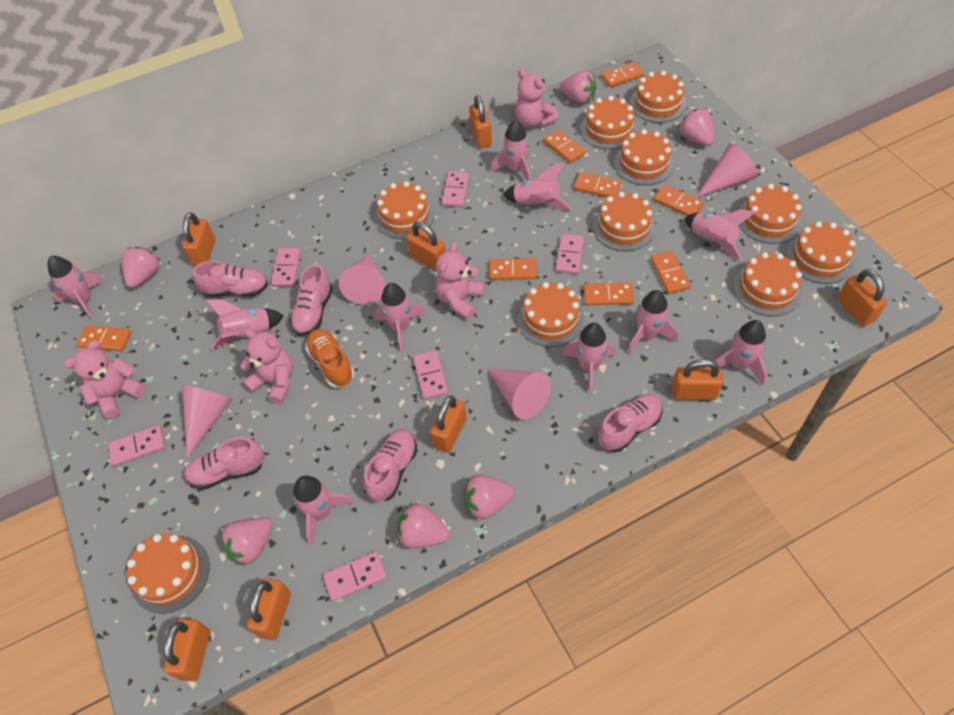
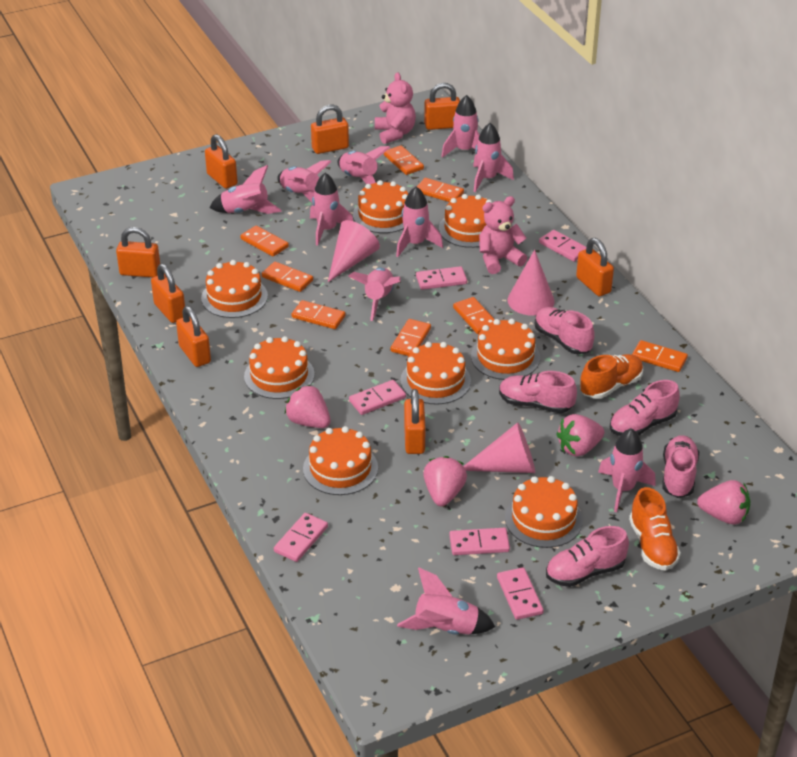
orange cake: [127,534,210,614] [374,181,435,239] [518,282,584,347] [580,96,637,149] [593,192,656,251] [614,129,674,185] [630,71,686,123] [733,252,802,316] [738,184,802,244] [786,221,856,284] = 10 -> [201,260,268,318] [244,336,315,399] [303,426,378,495] [353,180,408,233] [400,342,471,404] [439,194,492,248] [471,319,540,380] [505,476,583,548] = 8
orange shoe: [305,329,354,388] = 1 -> [580,354,643,399] [629,487,681,571] = 2
pink cone: [182,385,233,458] [339,254,386,305] [487,369,551,419] [696,143,758,198] = 4 -> [328,220,380,282] [464,422,535,473] [508,250,555,316] = 3
pink strawberry: [122,247,160,288] [220,517,272,566] [397,503,450,548] [463,475,514,519] [560,71,597,104] [678,109,714,146] = 6 -> [285,385,330,428] [423,456,467,506] [556,414,605,457] [697,480,750,524] = 4
pink teddy bear: [64,340,146,419] [240,329,293,404] [436,242,484,319] [515,69,559,128] = 4 -> [375,72,416,144] [479,196,527,274] = 2

